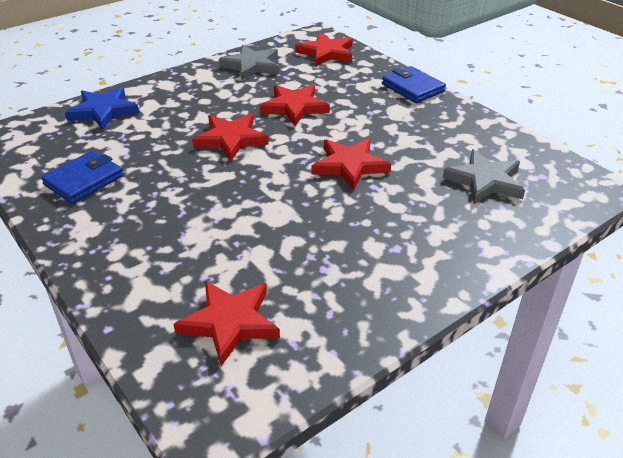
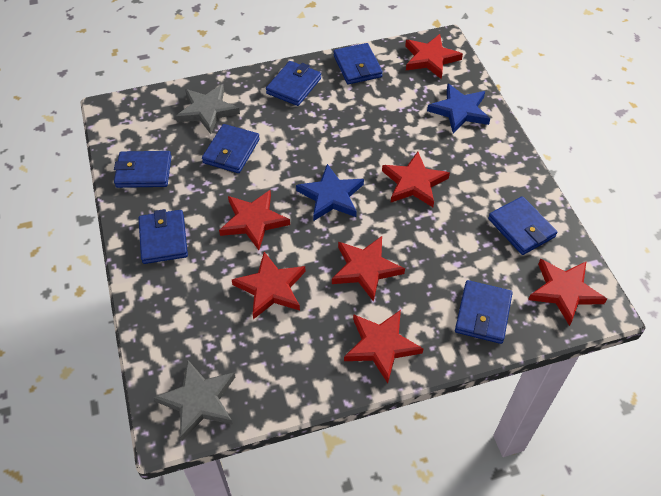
blue star: [65,87,139,130] = 1 -> [296,164,364,221] [427,84,490,133] = 2
blue wallet: [41,151,124,204] [382,66,446,103] = 2 -> [114,151,172,188] [139,209,188,264] [202,124,260,173] [266,61,321,106] [334,43,383,84] [455,280,512,344] [488,196,557,255] = 7
red star: [173,281,280,366] [192,114,269,161] [260,85,330,126] [295,33,353,67] [312,139,391,190] = 5 -> [219,190,290,250] [232,252,305,319] [332,236,405,302] [344,310,424,383] [382,152,450,207] [405,34,463,79] [528,259,607,326] = 7

